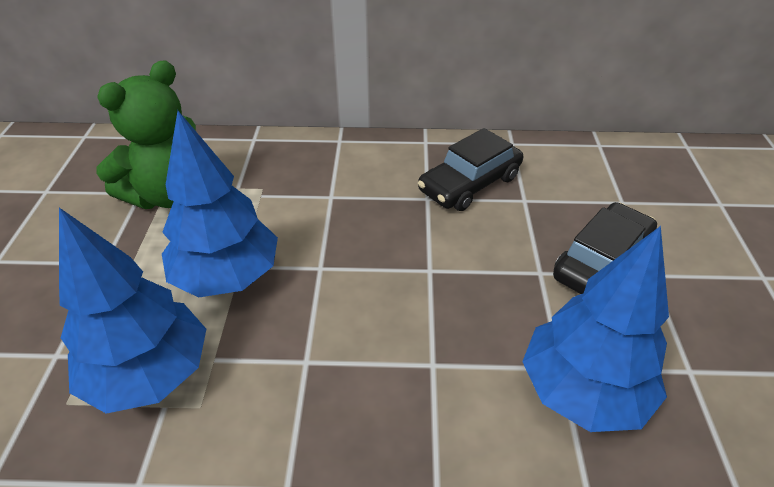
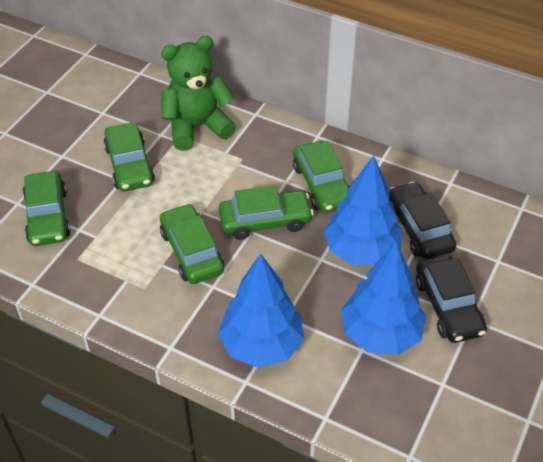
green car: none = 0 -> [23,171,71,246] [103,122,155,192] [160,204,224,284] [219,185,314,240] [293,141,350,213] = 5

